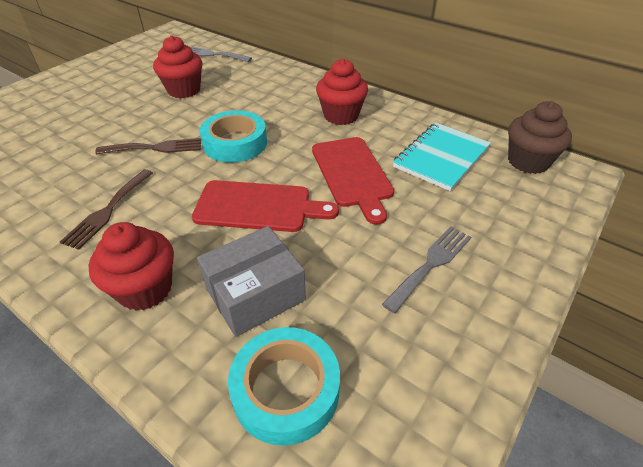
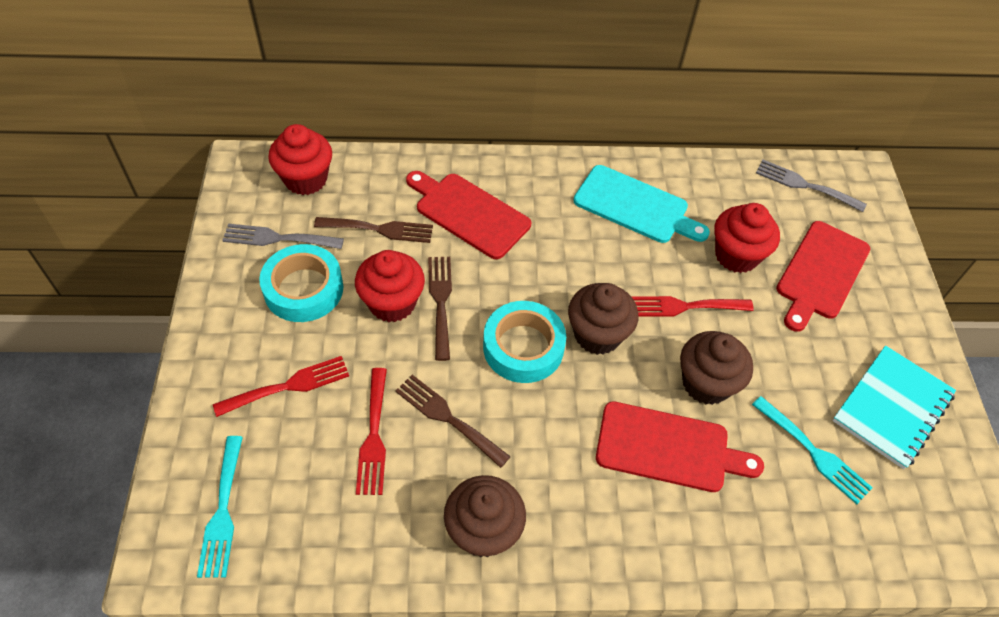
brown cupcake: [508,101,572,174] = 1 -> [444,475,526,557] [568,283,638,355] [680,331,753,405] = 3
brown fork: [60,169,153,250] [95,138,201,155] = 2 -> [314,217,433,243] [396,375,511,468] [428,257,452,361] = 3
grey box: [197,226,306,337] = 1 -> none = 0
red cutting board: [192,180,339,232] [312,137,394,225] = 2 -> [406,171,531,259] [596,401,764,492] [776,221,870,332] = 3
red fork: none = 0 -> [213,356,349,417] [356,368,387,495] [631,296,754,317] = 3
turquoise cutting board: none = 0 -> [573,165,710,243] = 1
turquoise fork: none = 0 -> [197,436,243,578] [752,396,873,504] = 2

